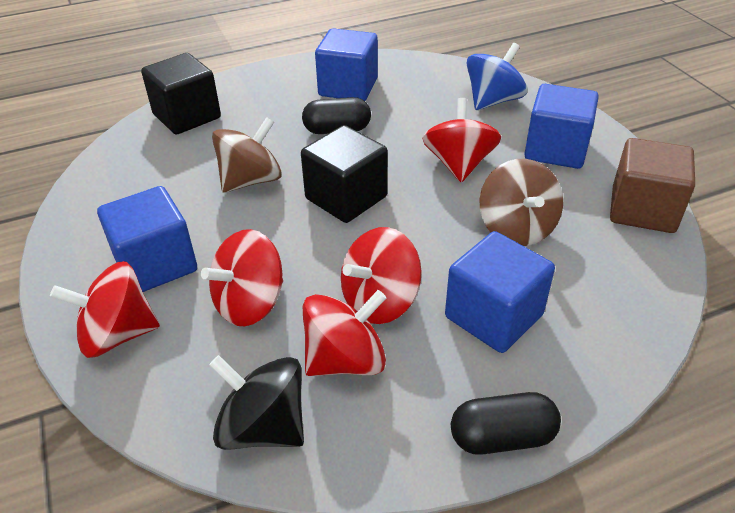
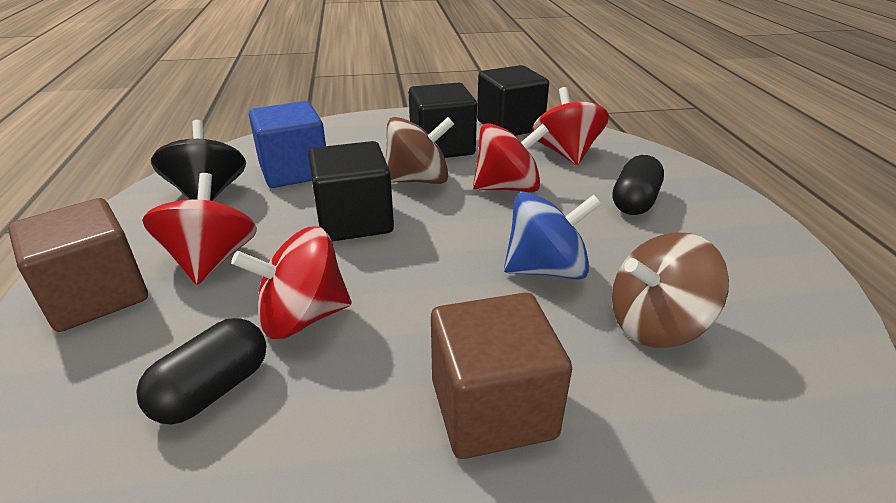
black cube: [141,53,221,135] [301,125,388,223] = 2 -> [308,141,394,241] [409,83,477,158] [477,65,549,136] = 3
blue cube: [97,186,197,292] [315,28,378,101] [445,231,555,353] [524,84,599,169] = 4 -> [249,101,326,188] = 1
brown cube: [610,138,695,233] = 1 -> [8,198,148,332] [431,292,572,459] = 2
red spinning top: [50,261,160,358] [201,229,283,326] [303,290,386,376] [341,227,422,324] [422,98,501,182] = 5 -> [142,173,257,285] [231,226,351,339] [473,123,549,192] [532,87,609,165] = 4

